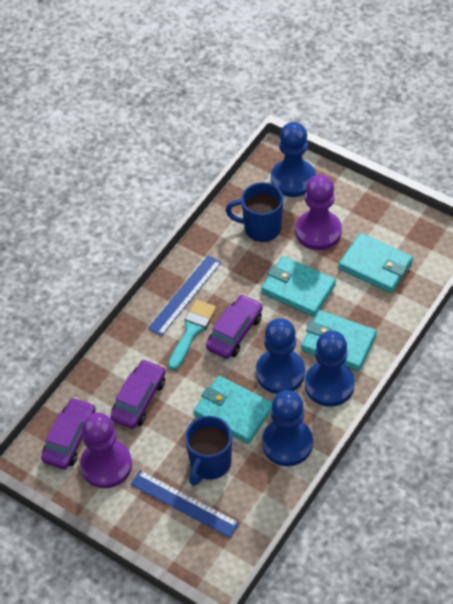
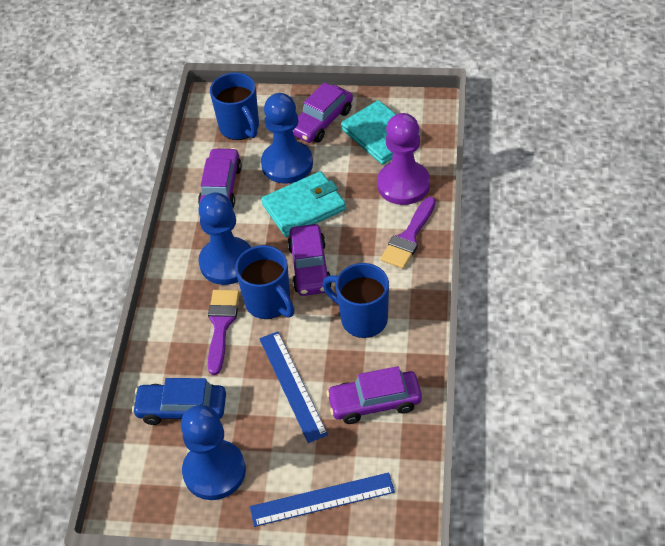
blue car: none = 0 -> [132,378,226,425] = 1
blue mug: [185,416,232,486] [226,182,283,242] = 2 -> [210,72,259,140] [235,245,294,319] [323,263,389,338] = 3
blue pawn: [256,318,305,394] [262,390,313,466] [271,122,316,197] [305,330,355,407] = 4 -> [181,405,246,500] [198,192,251,285] [261,93,313,183] = 3
purple brush: none = 0 -> [208,290,239,375] [380,197,436,269] = 2
purple car: [41,397,96,470] [110,359,166,429] [206,294,263,359] = 3 -> [198,148,242,208] [288,224,332,296] [293,82,353,143] [326,366,422,424] = 4
purple pawn: [80,413,132,488] [296,175,342,250] = 2 -> [377,113,430,205] = 1
turquoise brush: [168,300,216,370] = 1 -> none = 0
turquoise wallet: [194,376,272,444] [261,256,336,317] [301,310,377,371] [338,233,413,293] = 4 -> [261,171,346,237] [341,100,420,165] = 2

